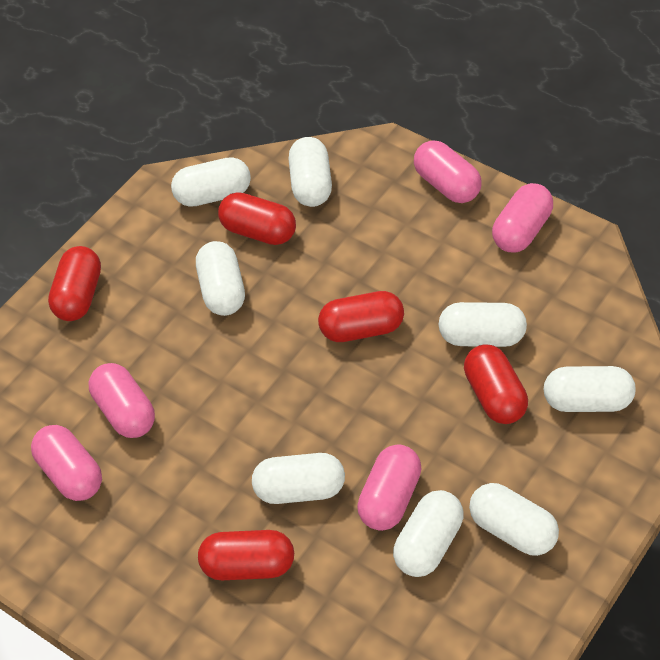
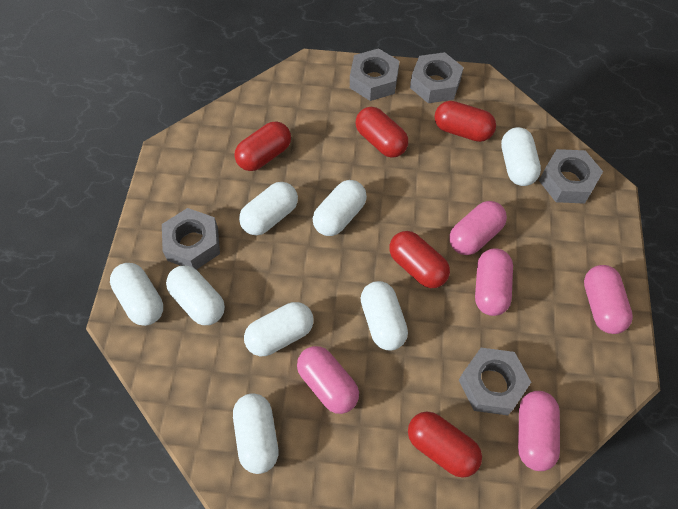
grey nut: none = 0 -> [162,208,220,270] [350,48,399,101] [410,52,464,103] [459,348,531,415] [539,149,603,204] = 5

